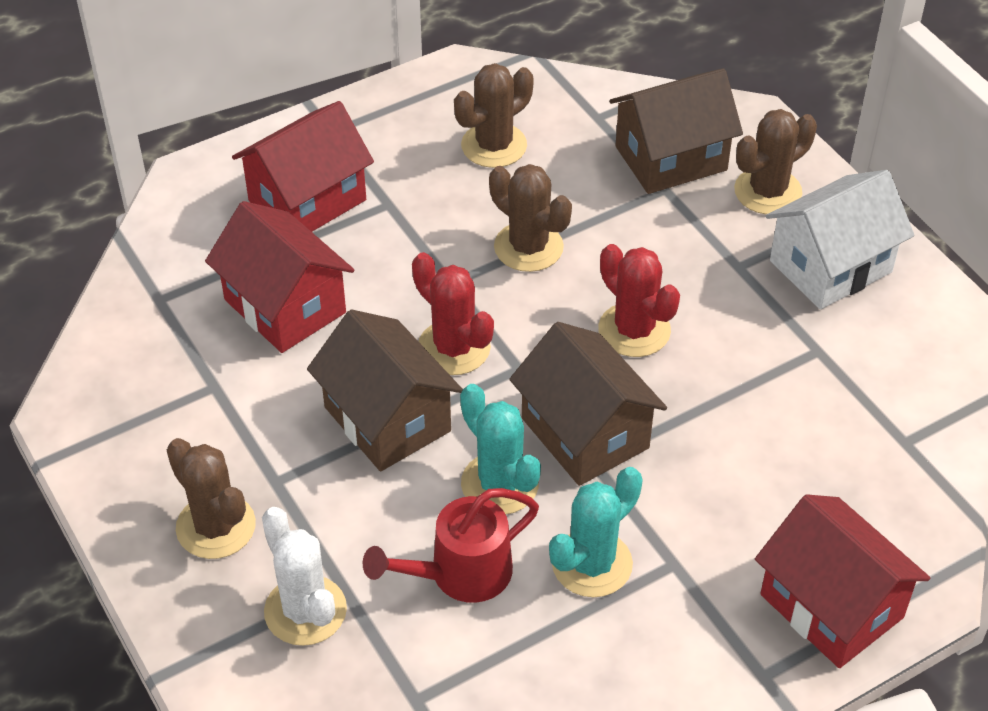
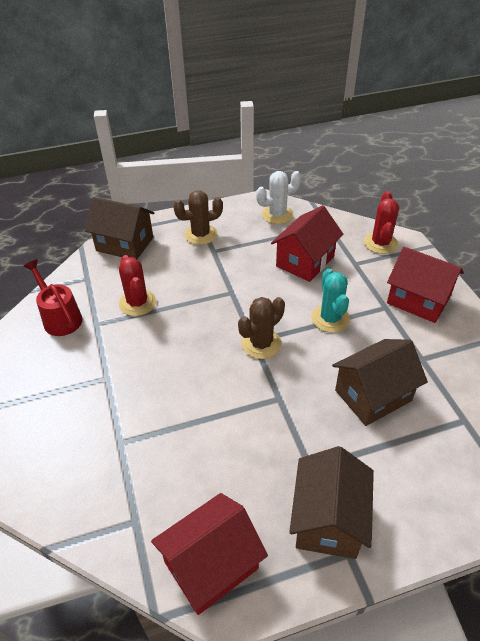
brown cactus: [167,438,256,559] [454,63,534,168] [489,164,572,272] [734,109,817,215] = 4 -> [173,191,223,245] [238,297,285,359] = 2
turquoise cactus: [460,384,541,514] [549,467,643,597] = 2 -> [311,269,350,333] = 1
white house: [766,170,914,309] = 1 -> none = 0

